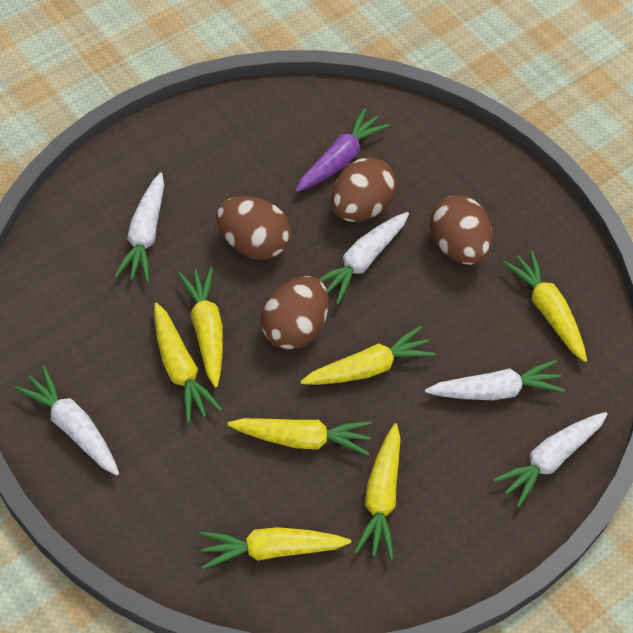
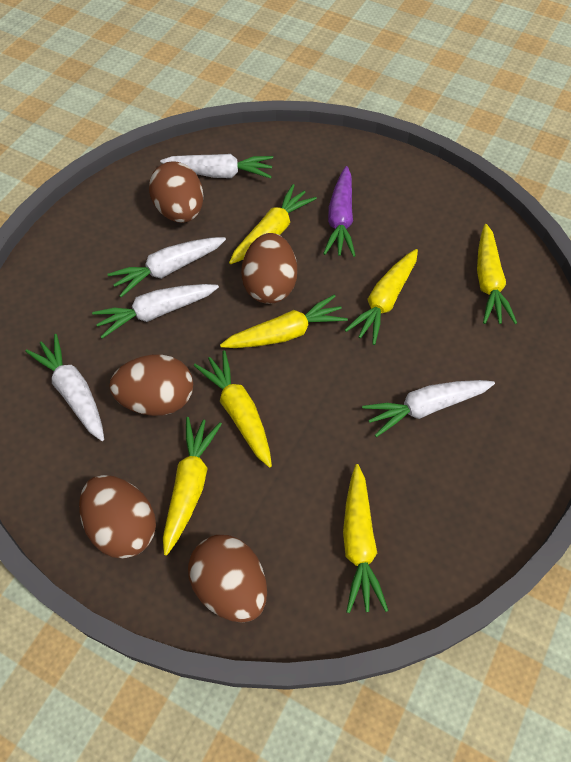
brown egg: [216,196,291,260] [261,276,329,350] [332,157,396,222] [430,195,493,265] = 4 -> [79,475,156,559] [109,354,193,416] [149,161,203,223] [188,535,267,623] [241,233,297,304] = 5

